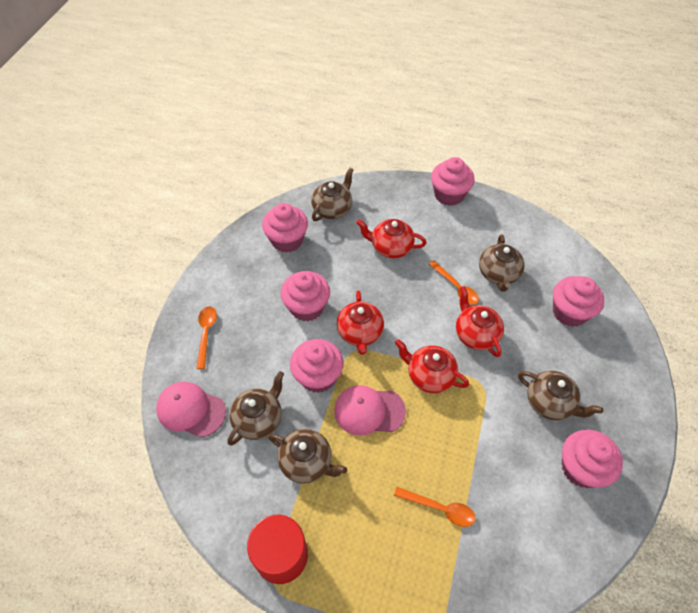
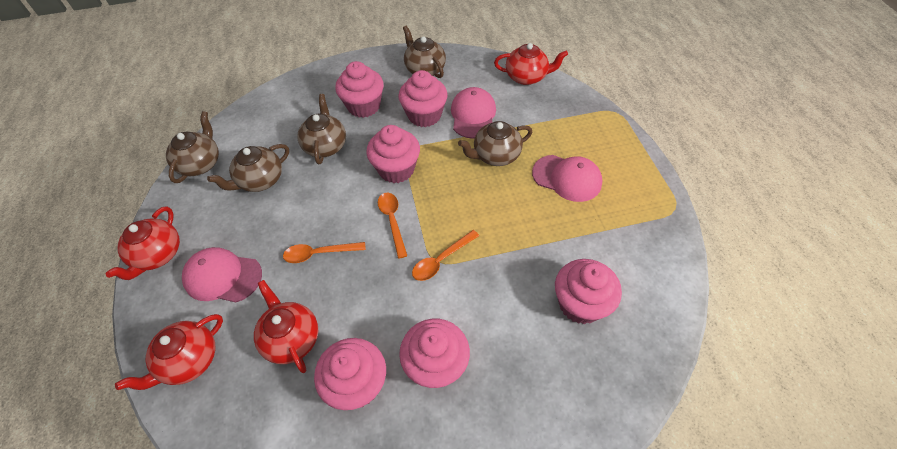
pink cap: [156,382,226,438] [334,385,406,436] = 2 -> [182,247,262,303] [451,87,496,139] [532,155,602,202] = 3
red cylinder: [247,515,308,584] = 1 -> none = 0

